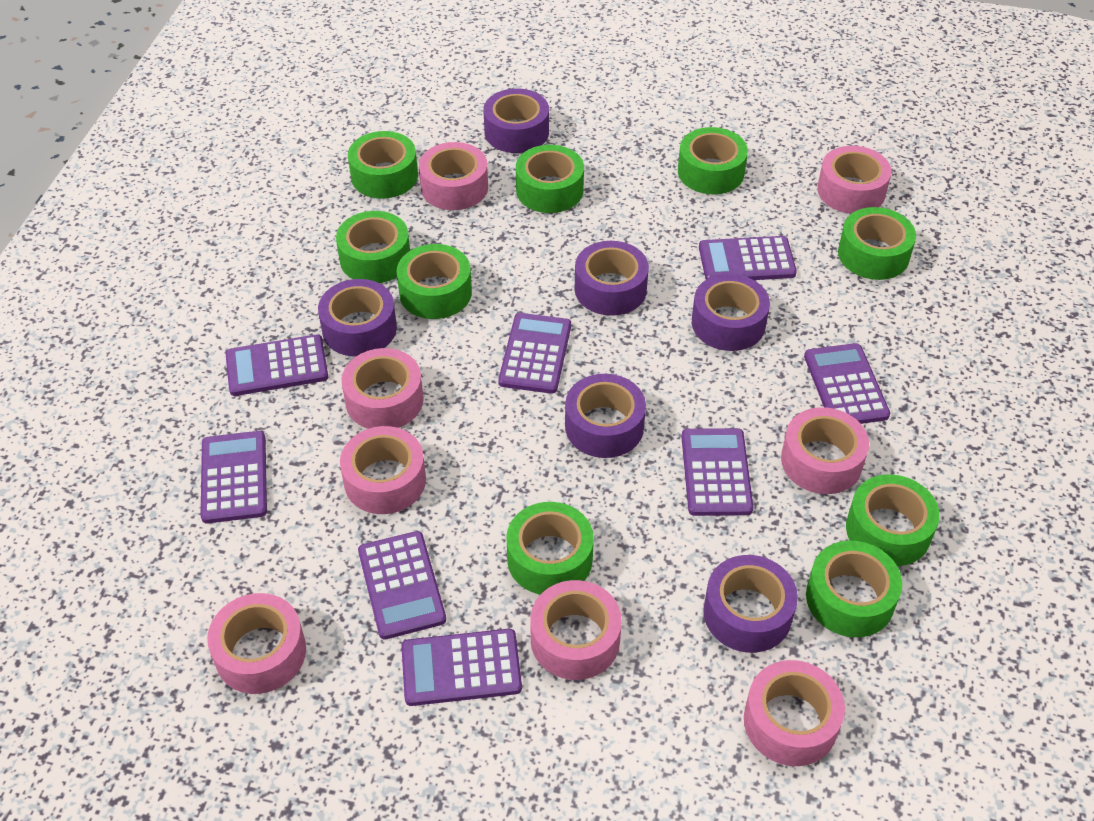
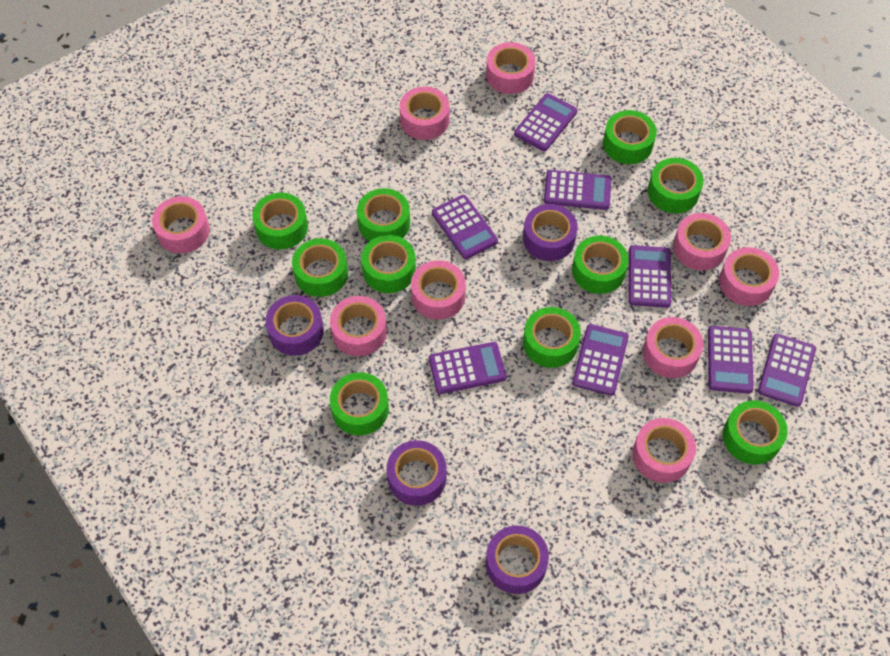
green tape: [336,211,410,283] [348,131,418,199] [397,244,472,319] [506,502,594,595] [516,145,584,213] [678,127,748,194] [806,541,902,637] [838,207,916,280] [846,474,940,566] = 9 -> [252,193,308,249] [292,238,348,297] [330,372,389,435] [357,188,410,242] [361,235,416,293] [523,307,581,368] [572,236,629,294] [603,110,657,164] [648,158,704,213] [723,401,788,465] = 10
pink tape: [207,593,306,694] [340,426,426,514] [341,348,424,429] [419,142,488,210] [530,580,622,680] [744,660,845,766] [781,407,869,494] [817,146,892,214] = 8 -> [152,196,210,253] [330,296,387,356] [400,87,450,140] [411,260,466,320] [486,42,536,94] [633,418,696,483] [643,317,703,378] [673,213,731,270] [719,247,779,306] = 9
purple tape: [318,279,397,356] [484,88,549,153] [565,374,646,458] [575,241,649,316] [692,274,770,351] [703,555,798,653] = 6 -> [265,295,324,356] [387,440,446,506] [486,526,549,594] [523,204,578,261] = 4

